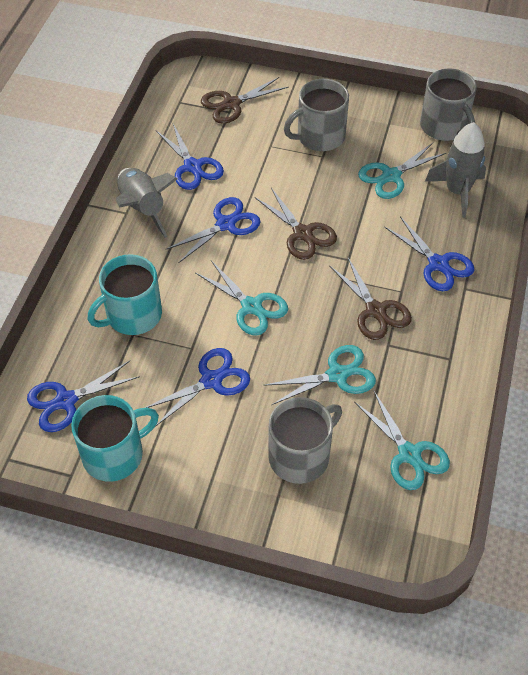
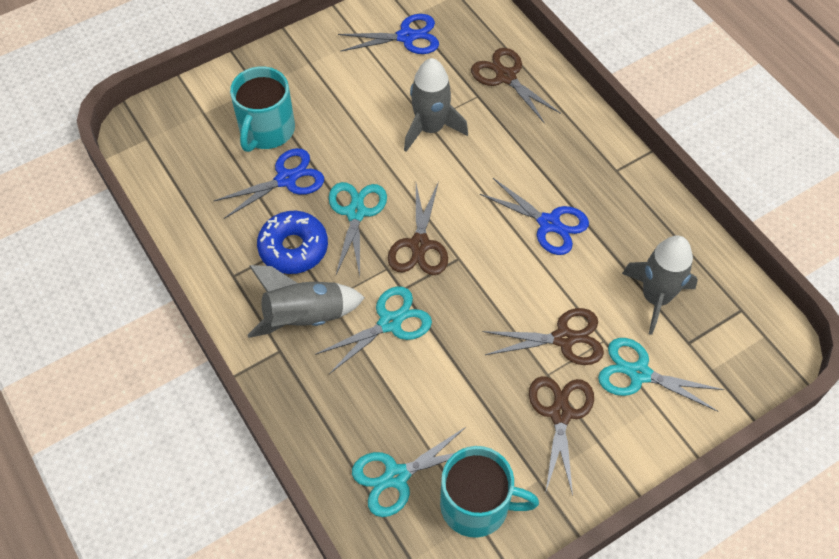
blue donut: none = 0 -> [257,211,328,274] = 1
blue scissors: [27,361,140,432] [145,348,250,427] [156,124,224,190] [166,197,261,263] [385,216,474,291] = 5 -> [214,148,324,219] [338,14,439,54] [480,178,589,255] = 3
brown scissors: [201,77,289,124] [255,188,337,260] [329,258,412,340] = 3 -> [388,181,448,275] [471,48,561,124] [482,308,604,365] [529,376,594,496] = 4
grey mug: [268,397,342,484] [284,79,349,151] [420,68,477,141] = 3 -> none = 0
grey rocket: [116,168,177,238] [425,122,486,218] = 2 -> [248,265,365,338] [404,58,468,152] [622,236,698,335] = 3

